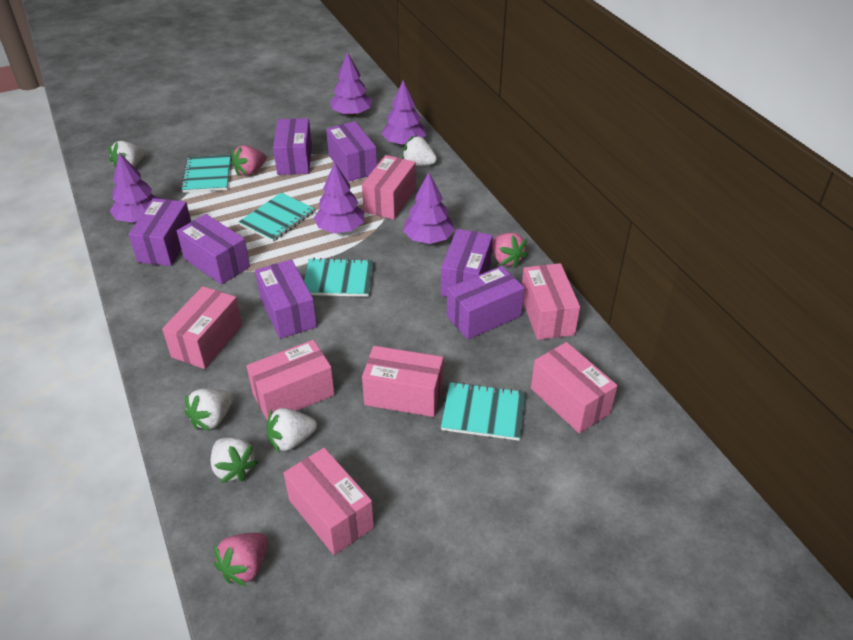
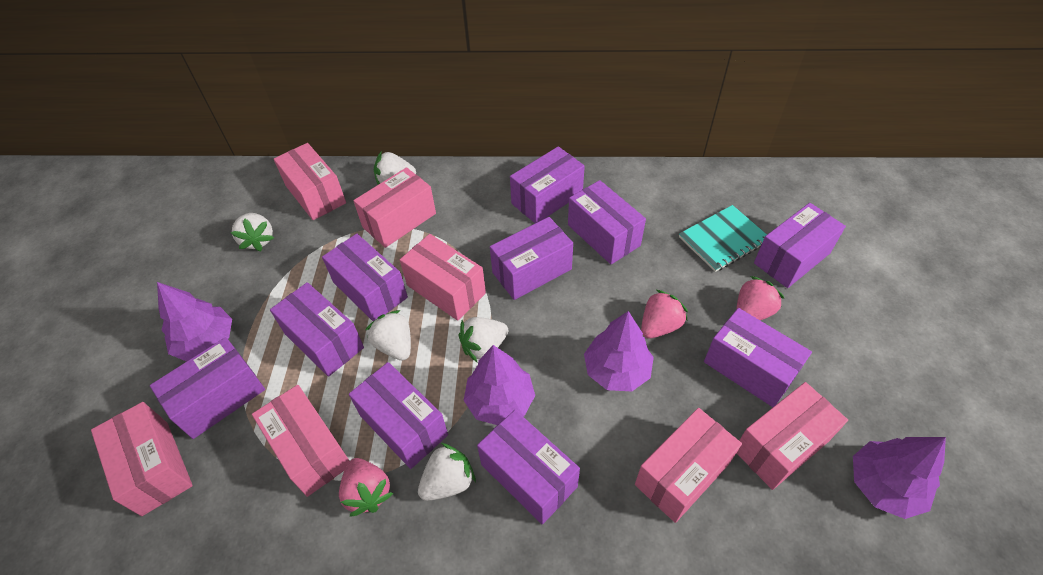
purple box: [128,198,191,266] [177,214,250,285] [255,260,317,339] [273,118,312,175] [326,121,377,182] [441,229,493,297] [447,266,525,340] = 7 -> [150,337,265,439] [270,282,364,377] [322,234,408,321] [349,362,448,469] [477,410,580,525] [490,217,573,300] [510,146,585,223] [568,180,646,265] [704,308,812,407] [754,203,846,288] = 10
purple tree: [110,152,161,223] [314,162,364,233] [330,52,372,116] [382,80,426,146] [403,172,455,244] = 5 -> [157,282,232,362] [464,345,535,425] [584,311,654,391] [853,437,946,519] = 4
turquoise notebook: [181,155,231,193] [239,193,315,242] [304,258,374,297] [441,382,525,441] = 4 -> [679,205,767,272] = 1

